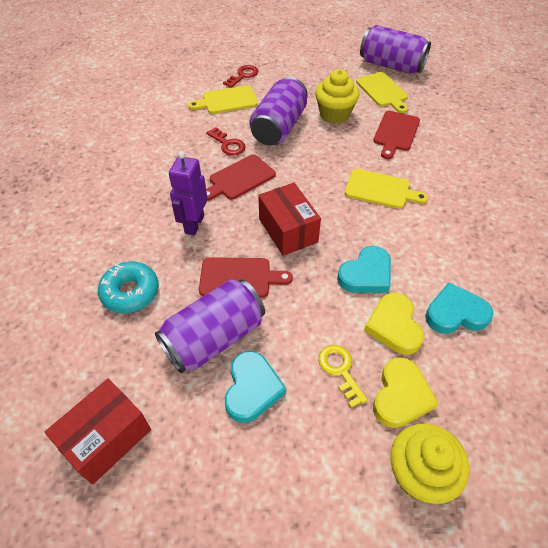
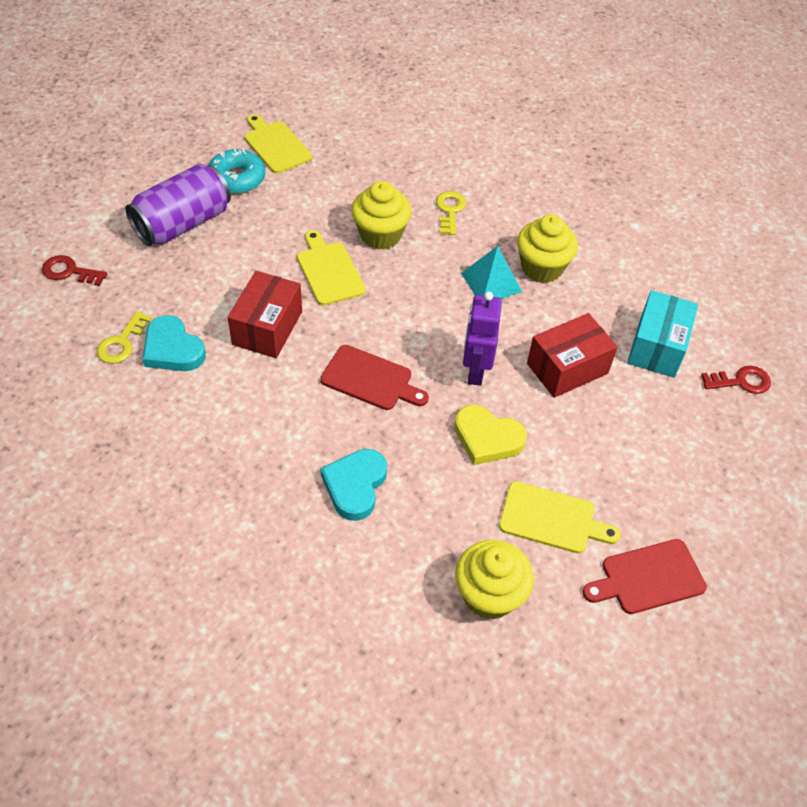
purple can: [155,279,265,374] [250,77,308,145] [360,25,431,74] = 3 -> [125,164,231,246] = 1
red cutting board: [199,257,293,298] [206,154,276,201] [373,111,420,159] = 3 -> [320,345,429,410] [583,539,707,614] = 2
turquoise box: none = 0 -> [627,290,698,378] = 1
turquoise heart: [225,351,286,423] [337,246,391,293] [425,282,493,334] = 3 -> [142,315,206,371] [321,449,387,521] = 2
turquoise pyramid: none = 0 -> [461,246,522,299] = 1
yellow cupcake: [315,69,360,124] [390,424,469,504] = 2 -> [351,181,411,249] [455,540,534,620] [517,214,578,283] = 3
yellow heart: [364,293,424,355] [373,357,439,428] = 2 -> [454,405,527,465] = 1
yellow key: [318,345,368,408] = 1 -> [97,311,152,364] [436,191,466,235] = 2

